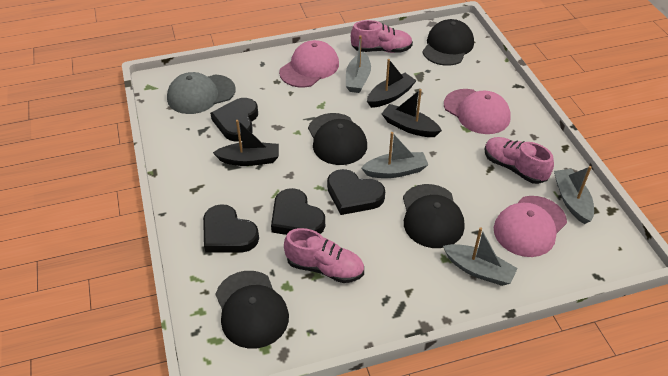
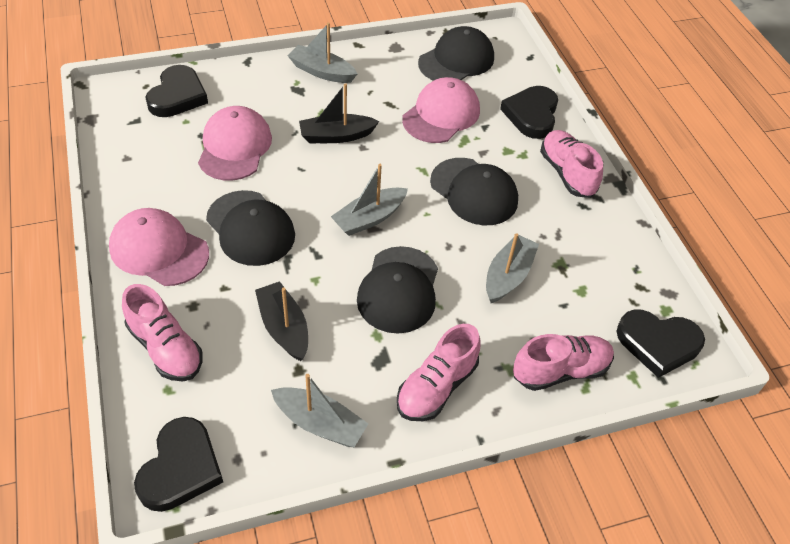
black boat: [213,120,279,166] [367,59,417,108] [381,89,442,137] = 3 -> [255,281,308,361] [299,83,379,143] = 2
grey cap: [167,72,236,114] = 1 -> none = 0
pink shoe: [284,228,364,283] [351,20,413,53] [485,137,554,184] = 3 -> [122,284,203,381] [397,324,481,421] [513,334,614,391] [540,130,603,198] = 4

